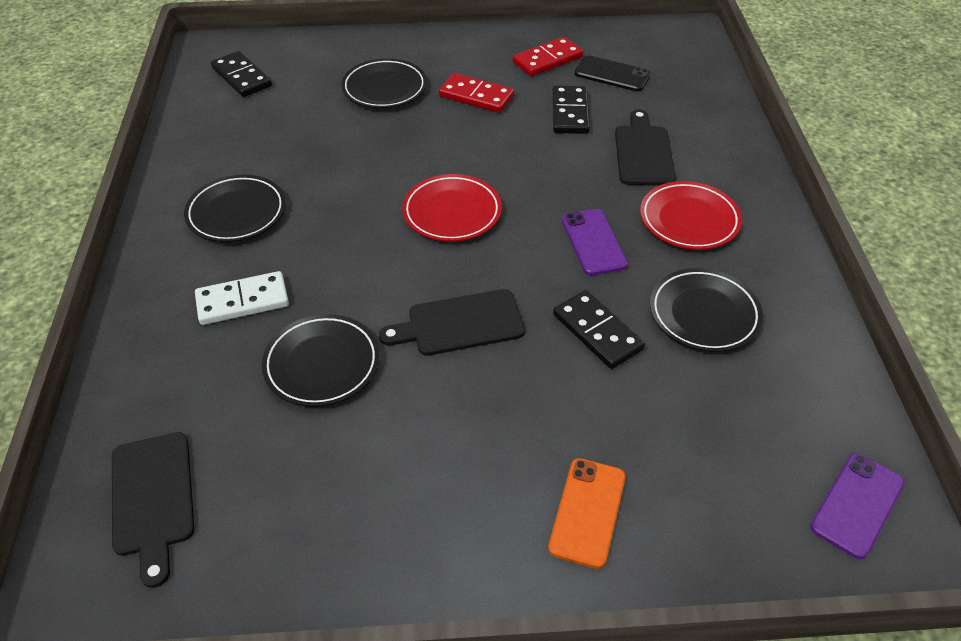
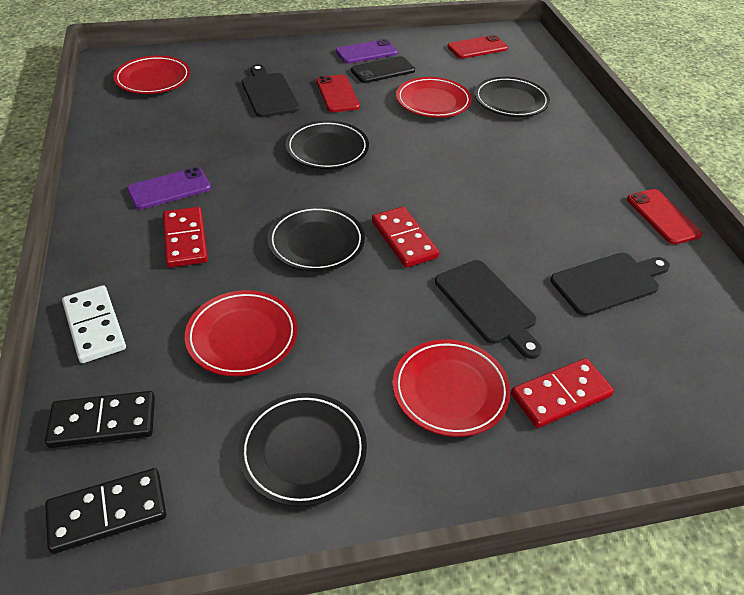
black domino: [211,51,272,97] [552,86,590,134] [553,290,645,369] = 3 -> [45,391,155,448] [45,468,166,554] = 2
orange phone: [548,458,626,569] = 1 -> none = 0
red domino: [439,73,514,113] [513,37,583,76] = 2 -> [163,207,208,268] [372,207,439,268] [511,358,614,428] = 3
red phone: none = 0 -> [316,75,360,112] [447,35,508,59] [627,189,702,245] = 3
red plate: [402,174,502,242] [640,181,742,250] = 2 -> [114,56,190,94] [185,290,298,376] [393,339,511,437] [396,77,472,118] = 4

